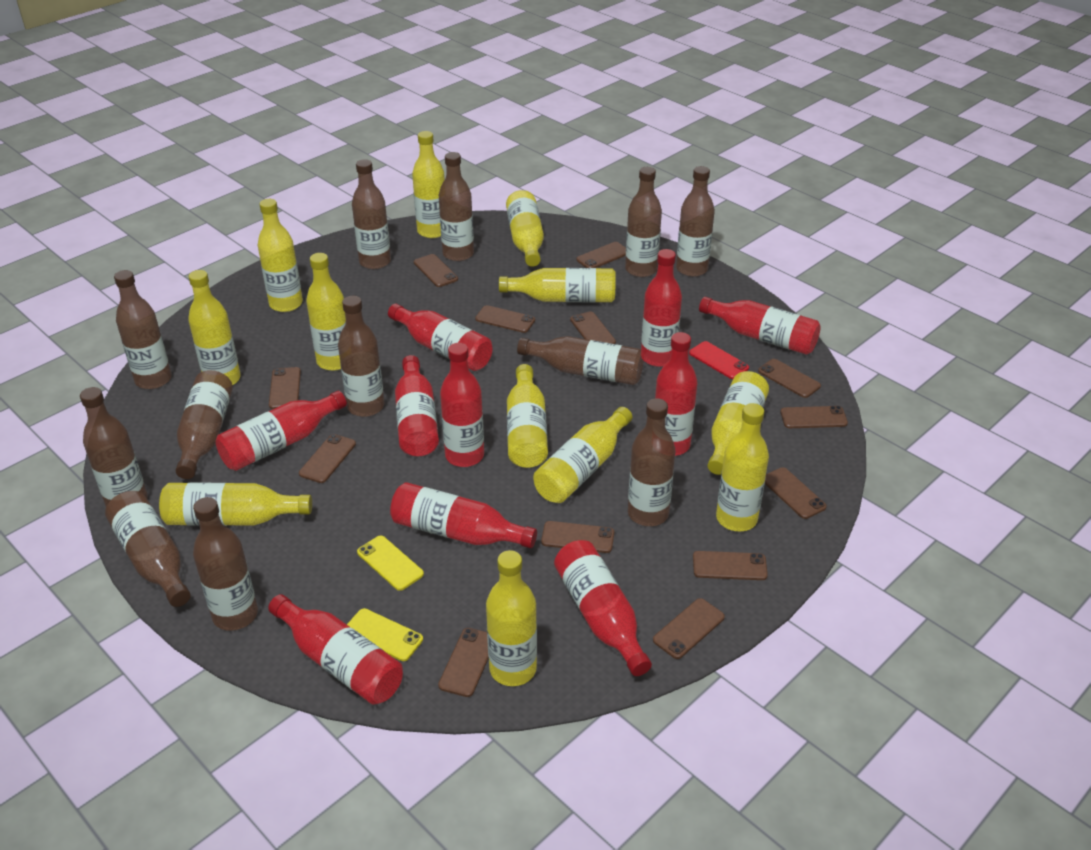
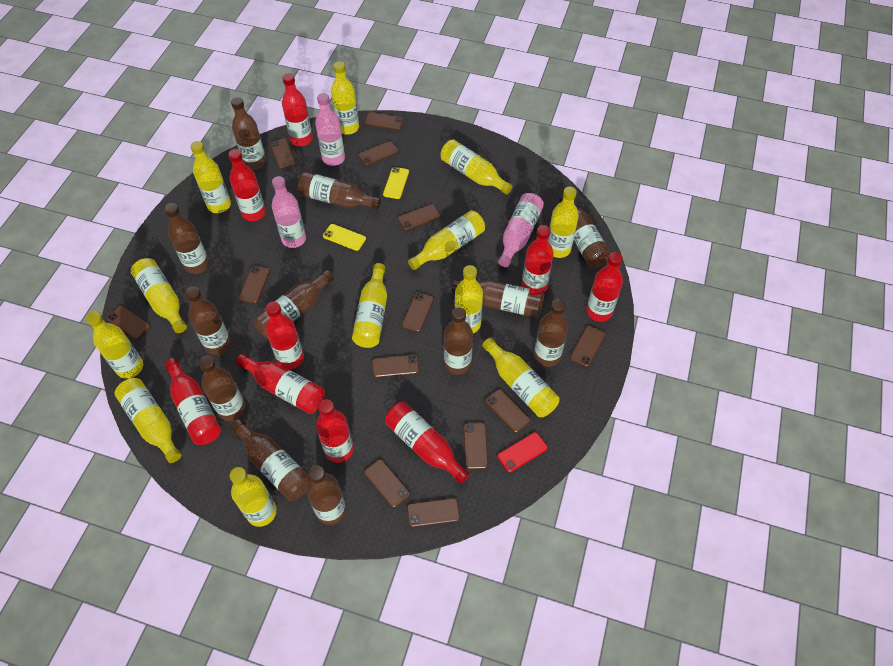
pink bottle: none = 0 -> [272,176,306,248] [315,93,345,166] [498,193,544,267] = 3
red bottle: [216,391,347,471] [268,594,403,705] [388,304,492,371] [390,482,537,548] [395,355,439,456] [440,343,484,467] [554,540,652,676] [641,249,682,367] [655,332,698,456] [699,297,821,355] = 10 -> [165,358,221,445] [228,149,266,221] [236,354,325,414] [266,302,304,369] [282,73,313,146] [316,399,354,463] [385,402,470,484] [522,225,554,293] [586,252,623,322] = 9

